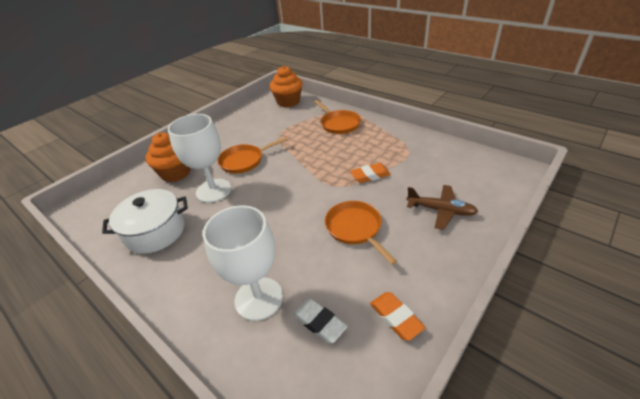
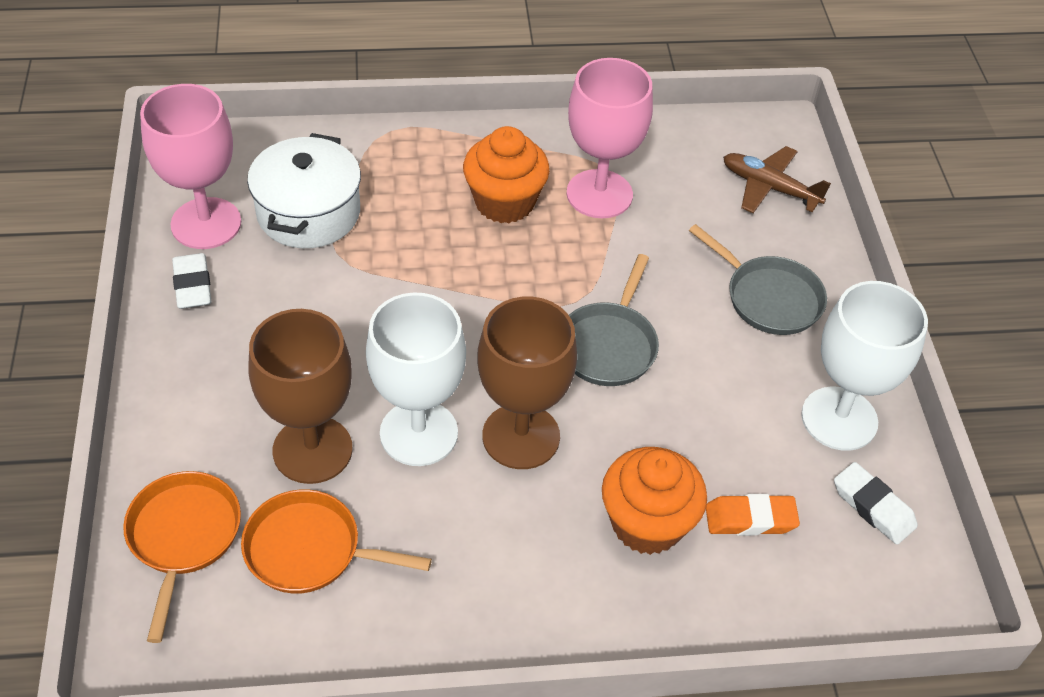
brown goblet: none = 0 -> [248,309,353,484] [477,297,577,469] = 2
grey pan: none = 0 -> [569,254,659,386] [689,224,827,335] = 2
orange eraser: [350,163,391,183] [370,292,425,341] = 2 -> [706,494,800,536] = 1
orange pan: [218,137,288,173] [314,100,361,134] [325,201,397,265] = 3 -> [123,471,241,643] [241,489,432,594] = 2
pink goblet: none = 0 -> [140,84,241,249] [567,58,653,218] = 2
white eraser: [292,299,347,343] = 1 -> [172,253,211,309] [834,462,918,545] = 2

